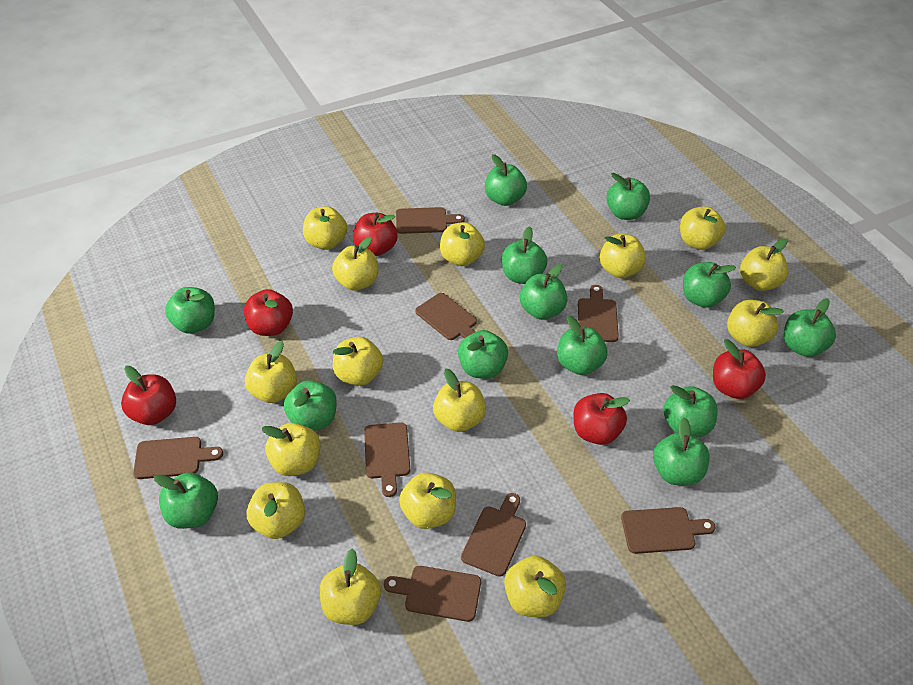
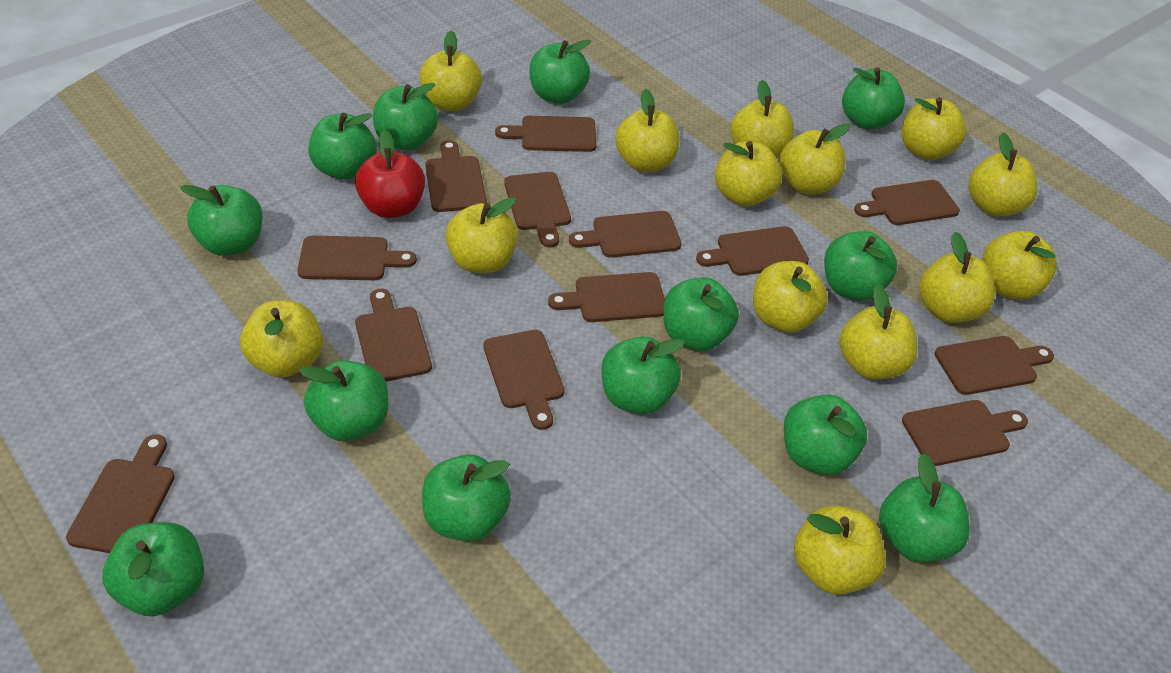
brown cutting board: [133,437,223,479] [364,422,410,497] [384,566,481,622] [396,207,465,234] [415,293,477,340] [461,493,526,577] [578,285,619,342] [621,507,715,554] = 8 -> [66,434,175,553] [297,236,417,280] [355,289,432,382] [425,140,487,212] [484,330,565,430] [495,116,597,152] [504,172,571,247] [548,272,665,322] [569,211,681,258] [696,226,809,276] [854,180,960,225] [902,400,1028,466] [935,336,1054,395] = 13
red apple: [121,366,176,425] [244,289,293,336] [353,213,398,256] [573,393,630,445] [713,339,766,399] = 5 -> [355,130,425,218] = 1
yellow apple: [245,341,297,403] [246,482,305,539] [261,423,321,476] [303,206,347,250] [320,549,381,625] [332,237,378,291] [333,337,383,386] [399,472,456,529] [433,369,486,432] [440,222,485,266] [504,556,566,617] [600,234,646,278] [680,206,725,250] [727,300,784,347] [740,238,789,291] = 15 -> [240,301,323,378] [419,31,482,111] [445,197,518,273] [615,89,680,172] [715,141,782,207] [730,80,794,159] [753,261,828,333] [780,123,850,194] [794,505,886,595] [839,284,918,380] [901,97,966,160] [919,231,995,323] [968,133,1037,216] [982,231,1057,300] = 14

